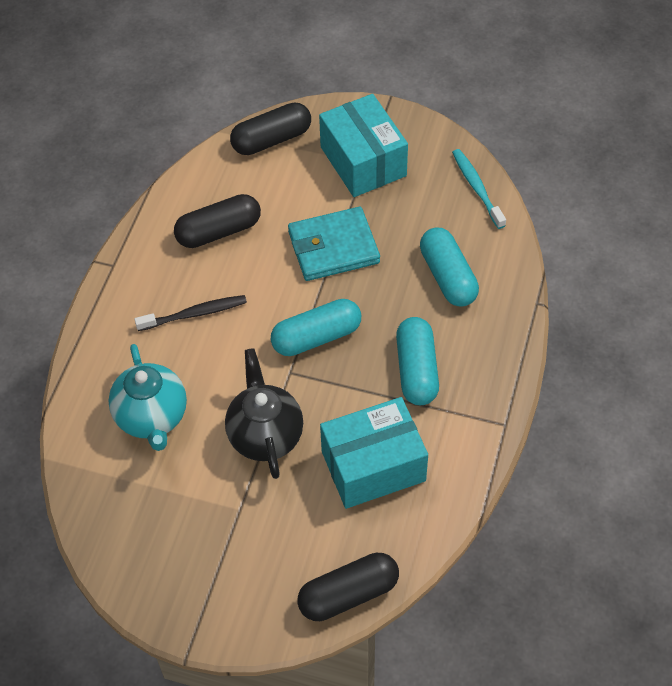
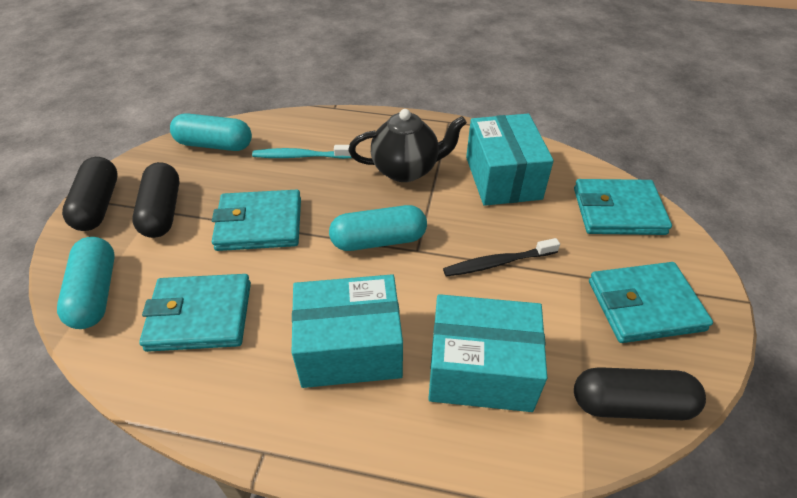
turquoise box: [319,94,408,197] [320,397,428,509] = 2 -> [292,274,403,388] [428,294,547,412] [466,114,554,206] = 3
turquoise teapot: [108,344,187,451] = 1 -> none = 0
turquoise wallet: [288,207,380,281] = 1 -> [139,274,251,352] [212,190,301,251] [574,179,672,235] [589,262,713,343] = 4

